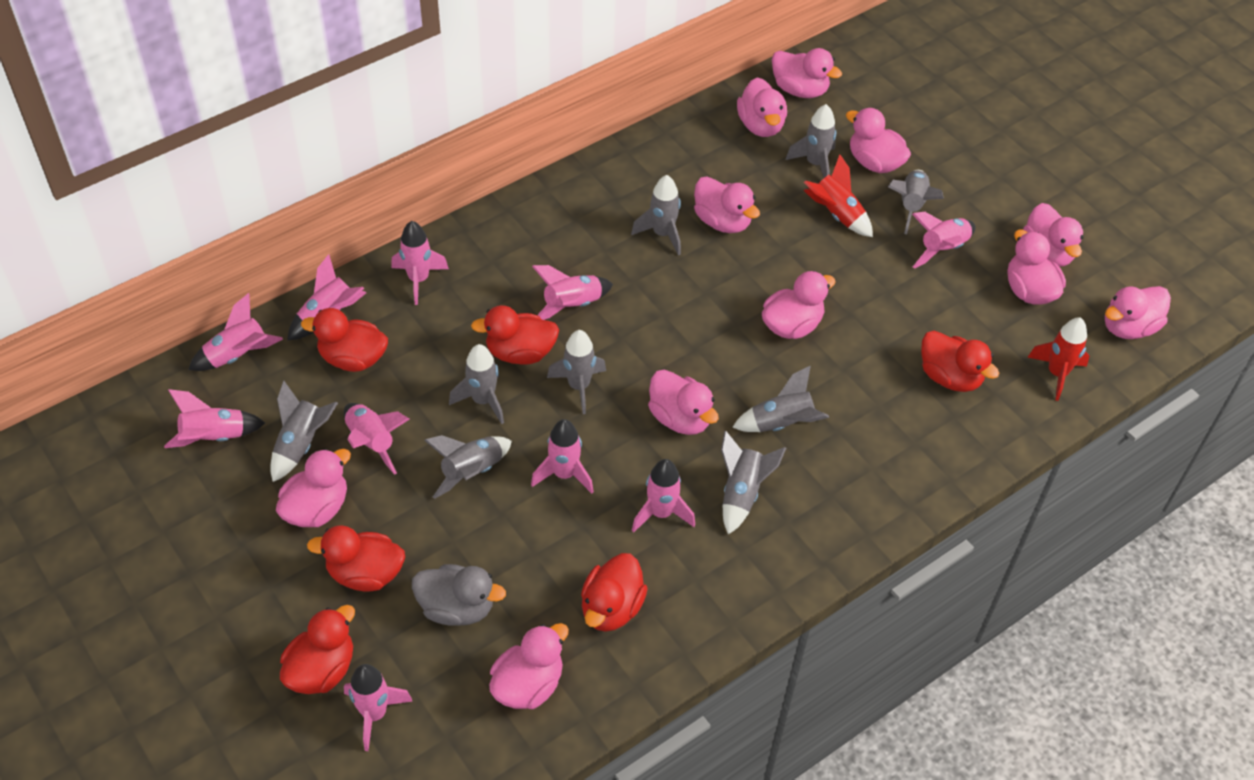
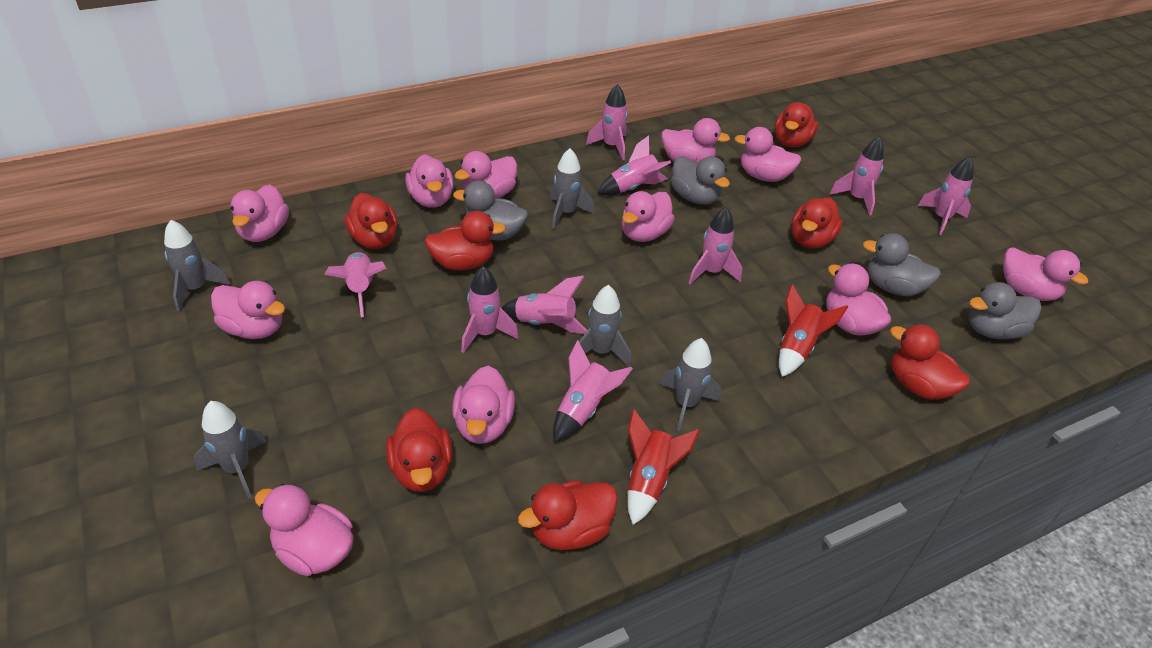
grey duck: [412,564,506,626] = 1 -> [453,181,528,240] [671,156,730,205] [863,233,941,296] [969,282,1041,339] = 4
grey rocket: [270,381,338,482] [424,435,512,499] [449,344,504,424] [547,330,606,414] [631,175,681,255] [721,431,786,534] [732,366,829,432] [786,104,836,178] [888,170,944,234] = 9 -> [164,220,231,311] [194,401,267,499] [550,148,595,229] [579,285,631,367] [660,338,721,432] = 5
pink rocket: [164,389,265,448] [188,293,283,371] [287,254,366,340] [344,403,410,475] [344,664,413,751] [391,221,449,305] [531,419,594,494] [532,265,613,320] [632,459,695,532] [912,212,976,269] = 10 -> [324,252,386,317] [461,266,519,353] [502,275,587,334] [553,340,633,442] [586,84,628,161] [597,136,671,195] [689,207,742,284] [830,136,884,216] [918,156,974,235] = 9
red duck: [280,605,355,694] [301,308,388,372] [307,525,405,592] [471,305,559,365] [581,553,648,632] [921,331,1000,392] = 6 -> [344,193,398,249] [386,408,452,492] [425,211,506,270] [518,480,618,550] [775,102,818,147] [792,198,843,248] [890,324,970,400] = 7

